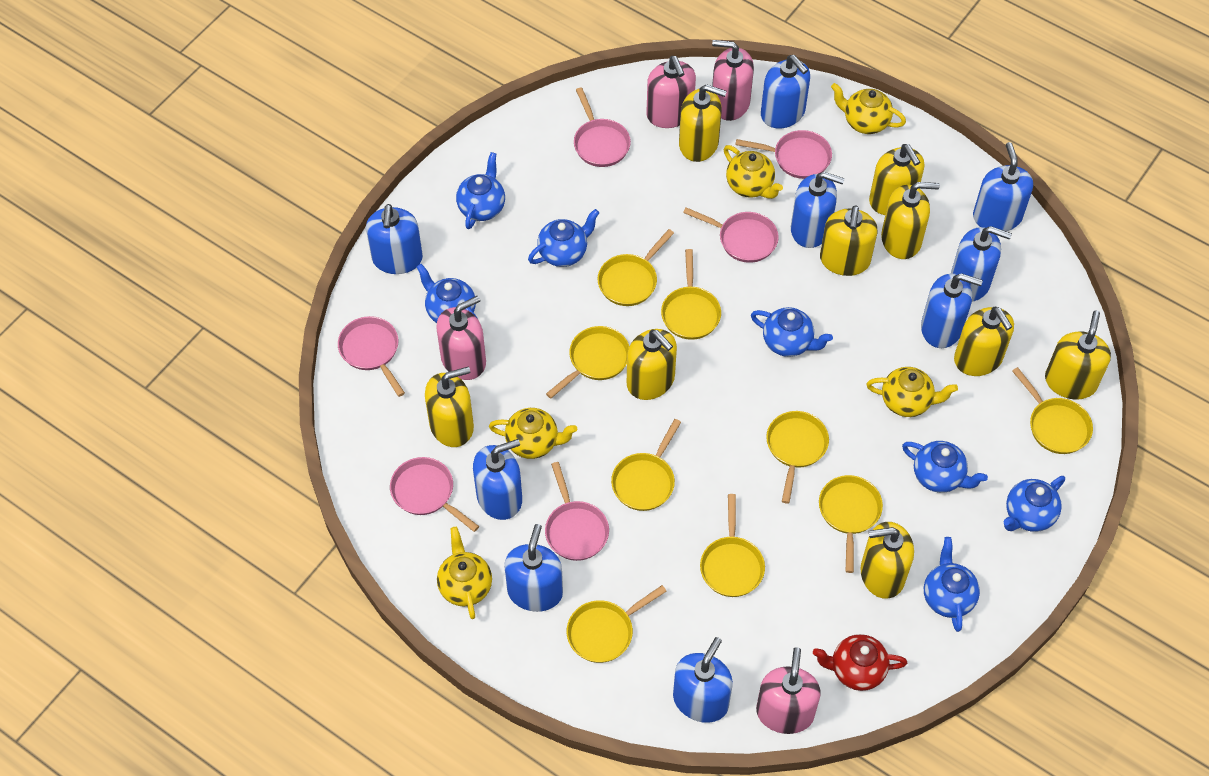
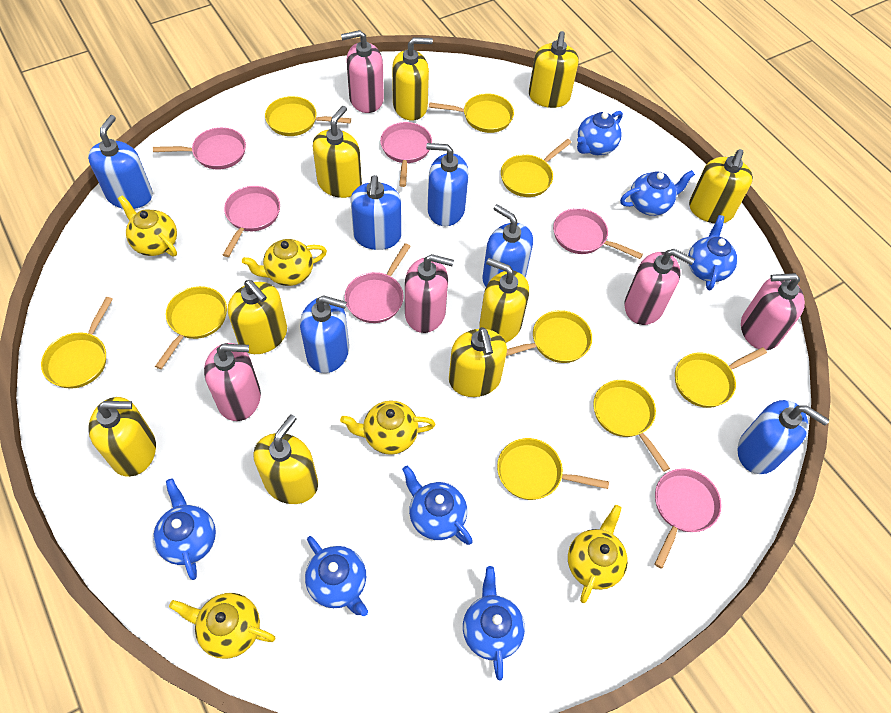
blue soap dispenser: [366,204,423,274] [473,439,522,520] [504,524,563,612] [673,637,733,723] [761,55,810,129] [791,172,845,248] [921,273,983,348] [951,226,1012,301] [973,142,1033,231] = 9 -> [88,115,153,209] [300,296,349,373] [350,175,401,250] [426,143,469,226] [482,204,533,287] [738,400,829,474] = 6
pink soap dispenser: [436,296,486,380] [646,56,696,128] [712,40,754,121] [756,647,821,734] = 4 -> [204,343,261,421] [341,30,384,113] [405,254,454,333] [624,249,695,325] [741,273,805,350] = 5
red teapot: [813,634,907,691] = 1 -> none = 0

